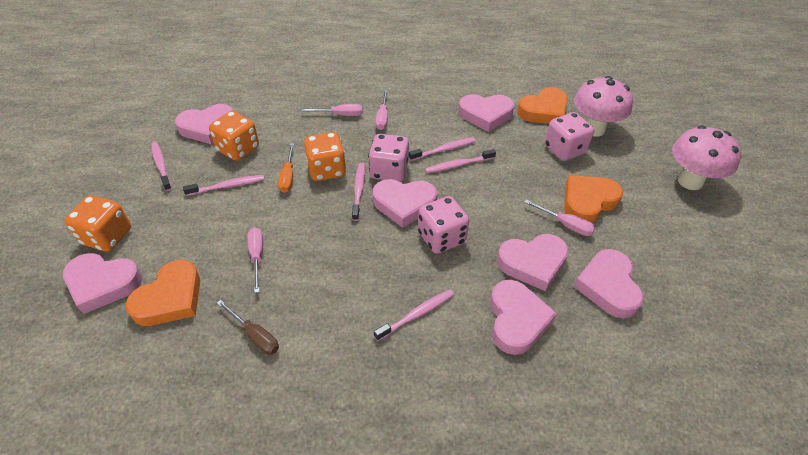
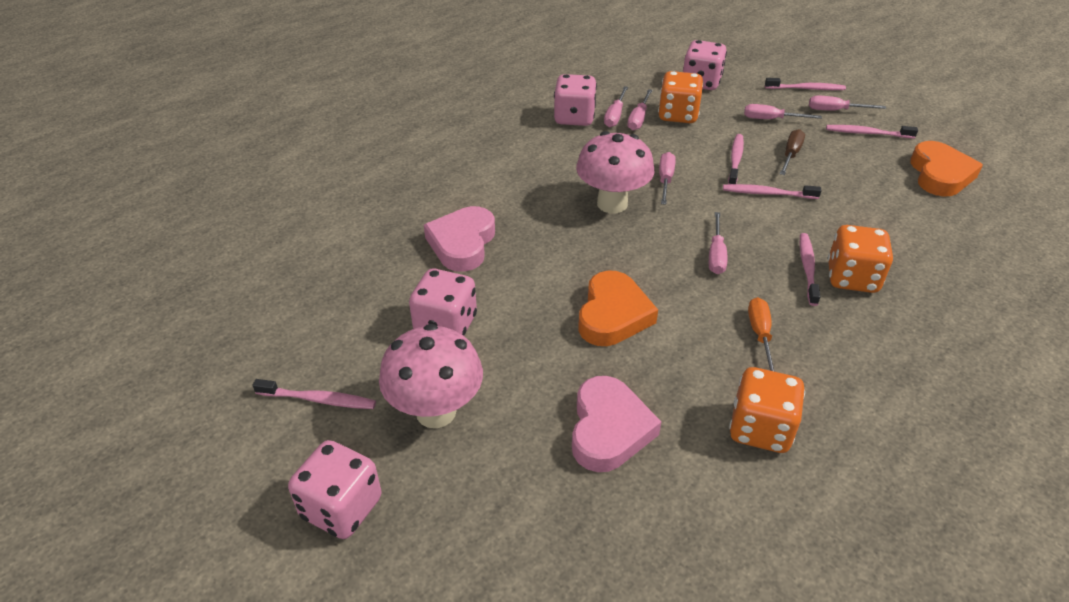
orange heart: [126,260,200,326] [517,87,568,124] [564,175,623,223] = 3 -> [579,270,658,346] [910,141,983,197] = 2
pink dice: [368,134,409,182] [418,196,469,254] [545,112,594,161] = 3 -> [288,440,382,539] [409,269,477,336] [554,74,597,126] [683,40,727,90] = 4
pink heart: [63,253,142,314] [175,104,233,144] [372,179,437,228] [458,94,514,132] [490,280,557,355] [497,234,569,291] [574,249,644,318] = 7 -> [424,206,495,272] [572,376,661,472] = 2
pink screwdriver: [248,227,263,293] [302,104,363,116] [375,90,388,130] [524,200,595,236] = 4 -> [604,86,628,127] [627,89,652,130] [659,152,676,205] [709,212,727,274] [744,104,822,119] [809,96,886,110] = 6

